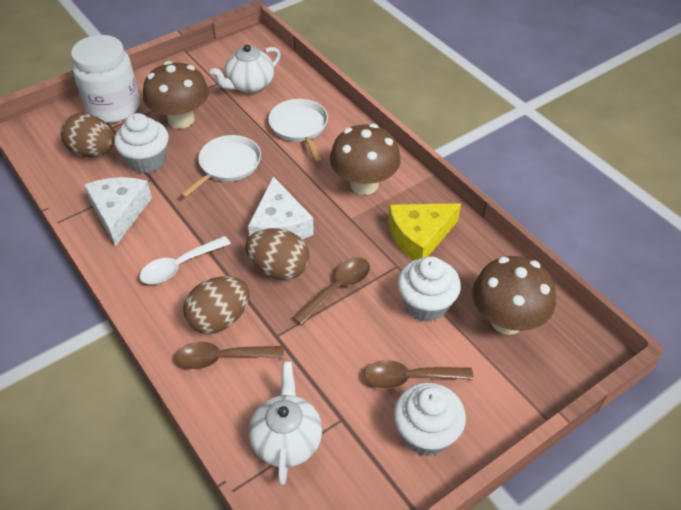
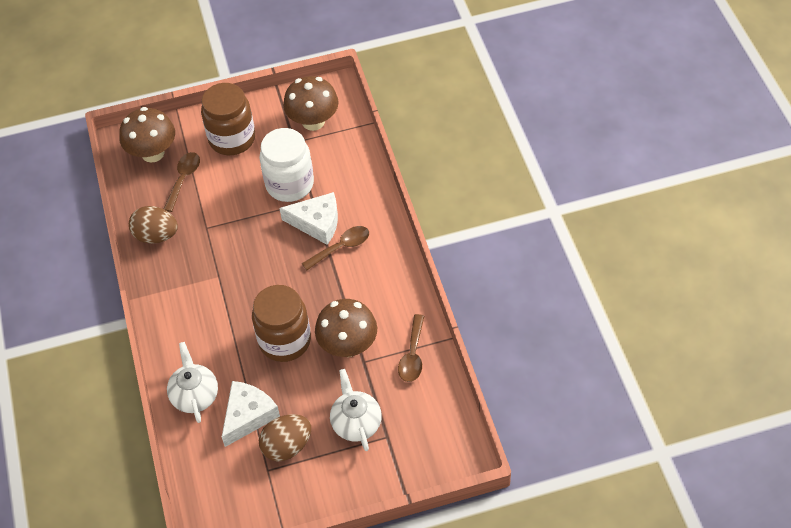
brown egg: [60,113,114,158] [183,276,250,334] [245,228,310,280] = 3 -> [129,206,178,244] [259,414,311,462] = 2
brown jar: none = 0 -> [201,83,255,155] [252,285,311,362] = 2
white cupcake: [114,113,169,173] [394,383,466,456] [398,256,461,322] = 3 -> none = 0
white pan: [181,135,261,198] [269,99,328,161] = 2 -> none = 0
white spoon: [139,236,231,284] = 1 -> none = 0
yellow cheese: [388,203,461,260] = 1 -> none = 0

